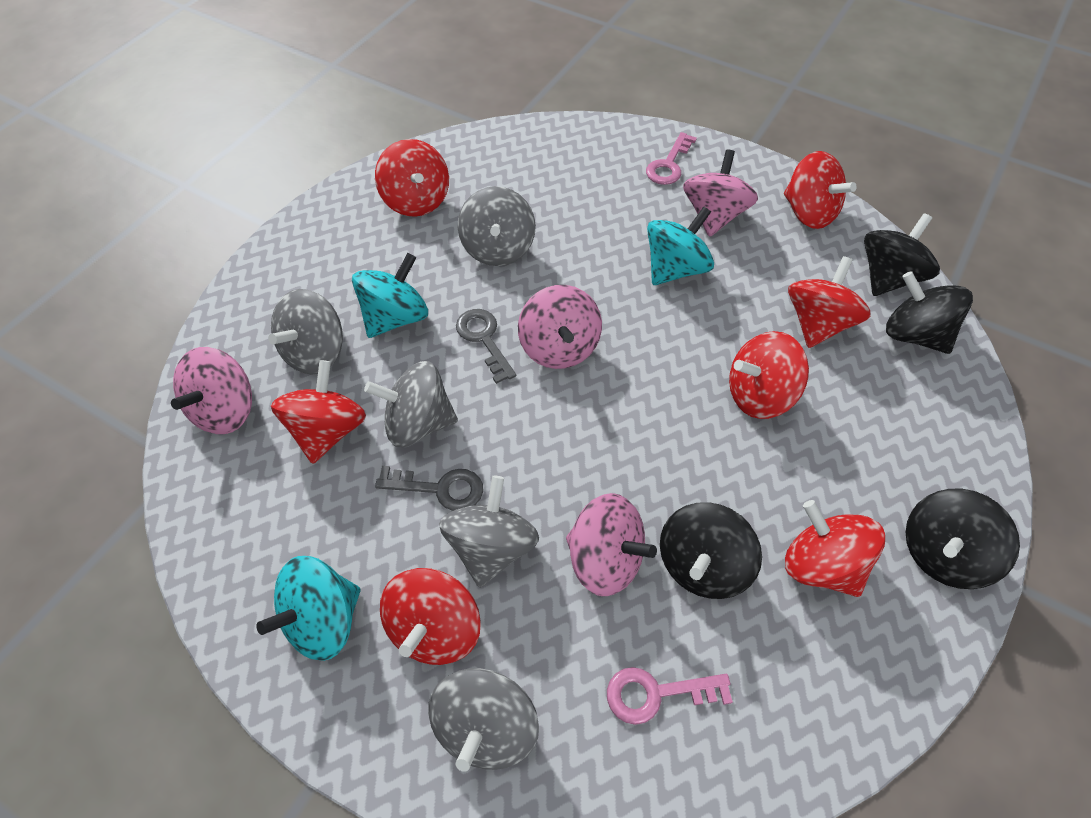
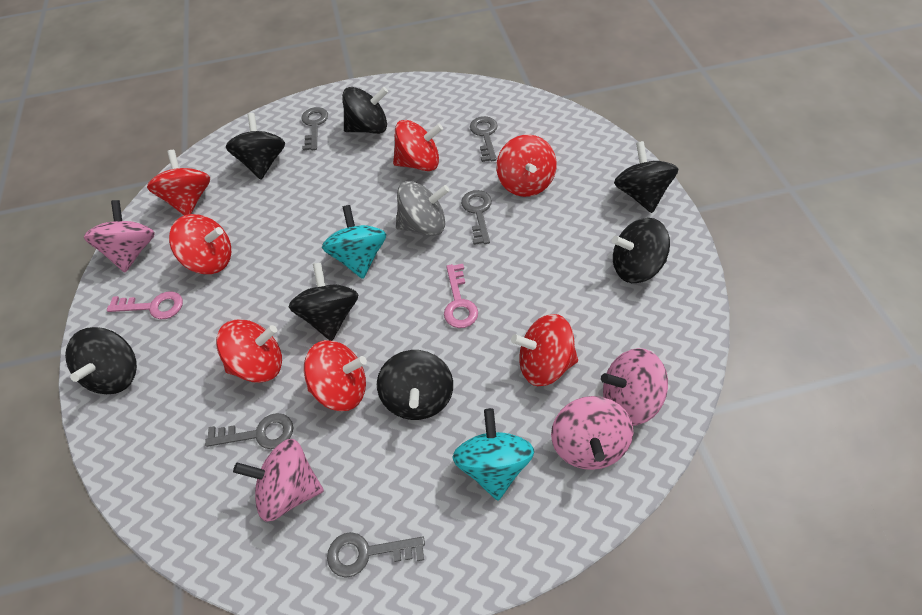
black spinning top: [660,502,762,599] [864,213,940,296] [886,271,973,354] [906,489,1020,589] = 4 -> [65,327,137,394] [226,113,285,179] [289,263,358,341] [342,87,388,134] [377,350,453,420] [612,218,670,283] [614,141,678,213] = 7
grey key: [375,466,483,511] [456,309,516,384] = 2 -> [205,413,293,449] [302,107,328,151] [327,532,425,578] [461,190,492,245] [470,116,498,162] = 5
grey spinning top: [268,289,343,375] [364,361,458,447] [428,668,539,772] [439,476,539,588] [458,186,536,266] = 5 -> [396,181,450,236] = 1
turquoise spinning top: [256,556,361,661] [352,253,428,338] [647,206,714,285] = 3 -> [322,205,386,279] [452,408,534,501] = 2

